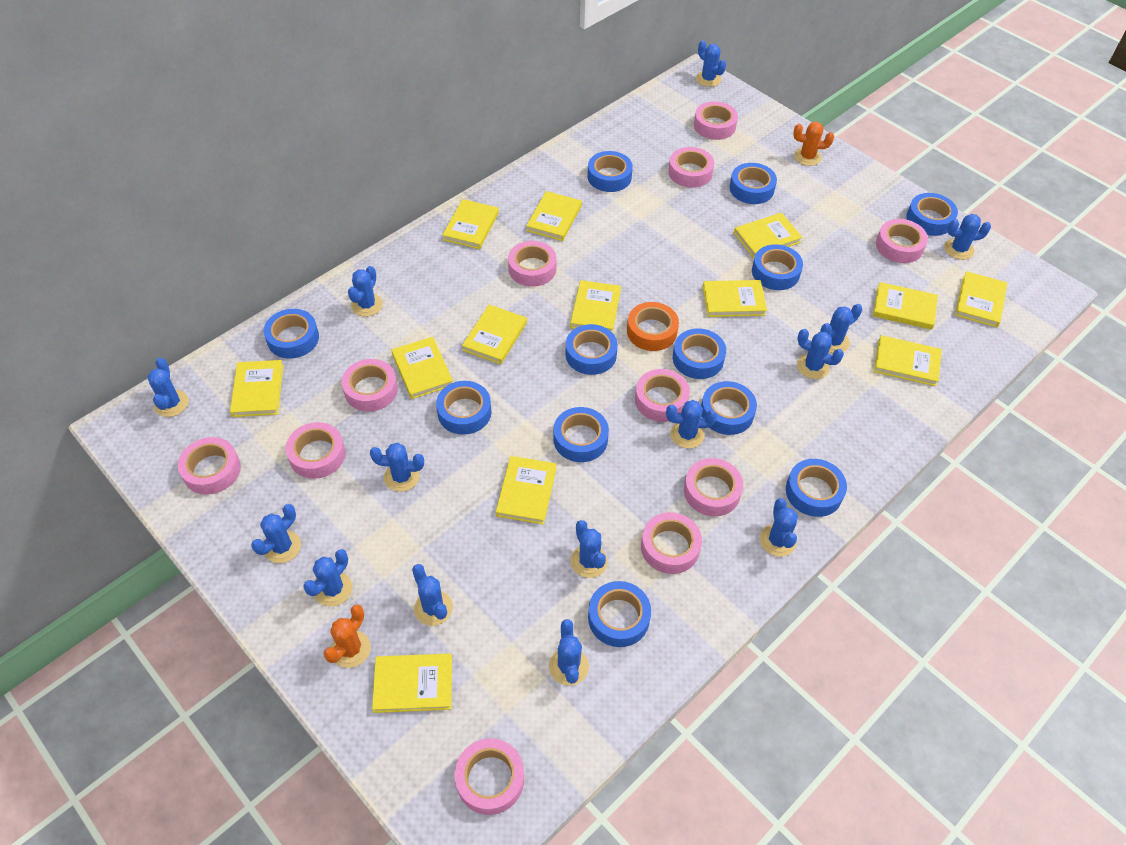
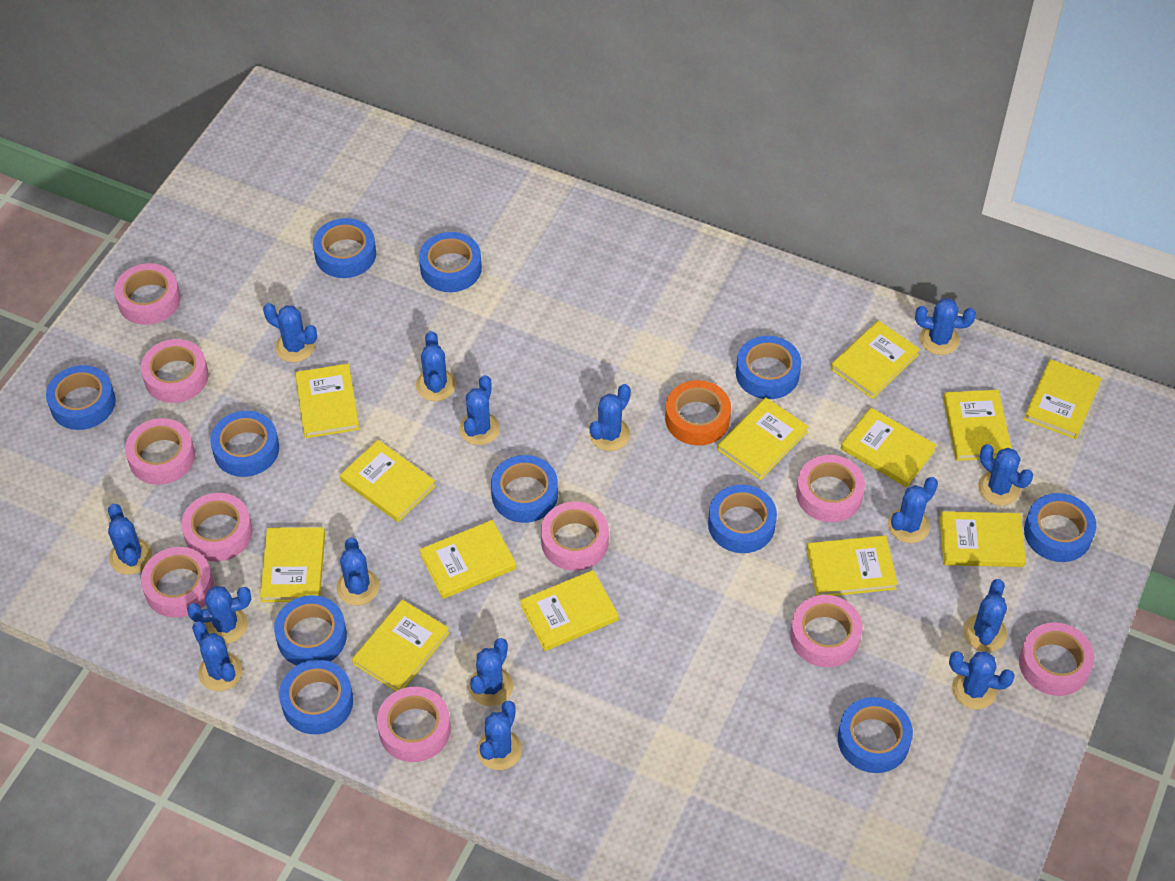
blue cactus: [147,358,189,417] [251,504,301,563] [303,549,352,606] [348,266,383,316] [370,443,424,492] [412,564,453,626] [549,619,589,685] [571,520,608,578] [666,400,717,448] [696,40,726,87] [760,498,798,557] [797,329,844,379] [820,304,862,353] [944,214,991,260] = 14 -> [108,504,152,575] [187,586,251,644] [192,621,243,691] [263,303,317,362] [336,538,380,606] [416,331,456,401] [459,375,500,445] [469,638,513,706] [477,701,522,770] [589,384,631,451] [888,477,938,543] [915,298,976,355] [949,651,1015,710] [963,579,1007,652] [978,444,1033,506] = 15
blue tape: [264,309,319,359] [436,381,492,435] [553,407,609,462] [566,324,618,375] [587,151,633,192] [588,581,651,647] [673,328,726,379] [701,381,757,435] [729,163,777,204] [752,244,803,290] [786,459,847,517] [906,193,958,236] = 12 -> [46,365,116,430] [210,411,279,477] [274,595,347,665] [279,660,353,734] [313,218,376,278] [419,232,482,292] [491,455,558,523] [708,485,777,553] [736,336,801,399] [838,697,913,773] [1024,493,1096,562] = 11
orange cactus: [323,604,371,668] [793,122,834,166] = 2 -> none = 0
pink tape: [178,437,241,495] [285,422,345,479] [342,359,398,412] [455,738,524,815] [508,241,557,287] [635,369,690,422] [641,512,702,574] [668,147,714,188] [684,458,743,516] [694,101,738,140] [876,219,928,263] = 11 -> [114,263,181,325] [125,418,195,485] [141,339,209,403] [141,547,214,618] [181,493,253,562] [377,687,451,762] [541,502,609,571] [790,595,862,667] [796,455,865,522] [1019,622,1095,696] = 10

